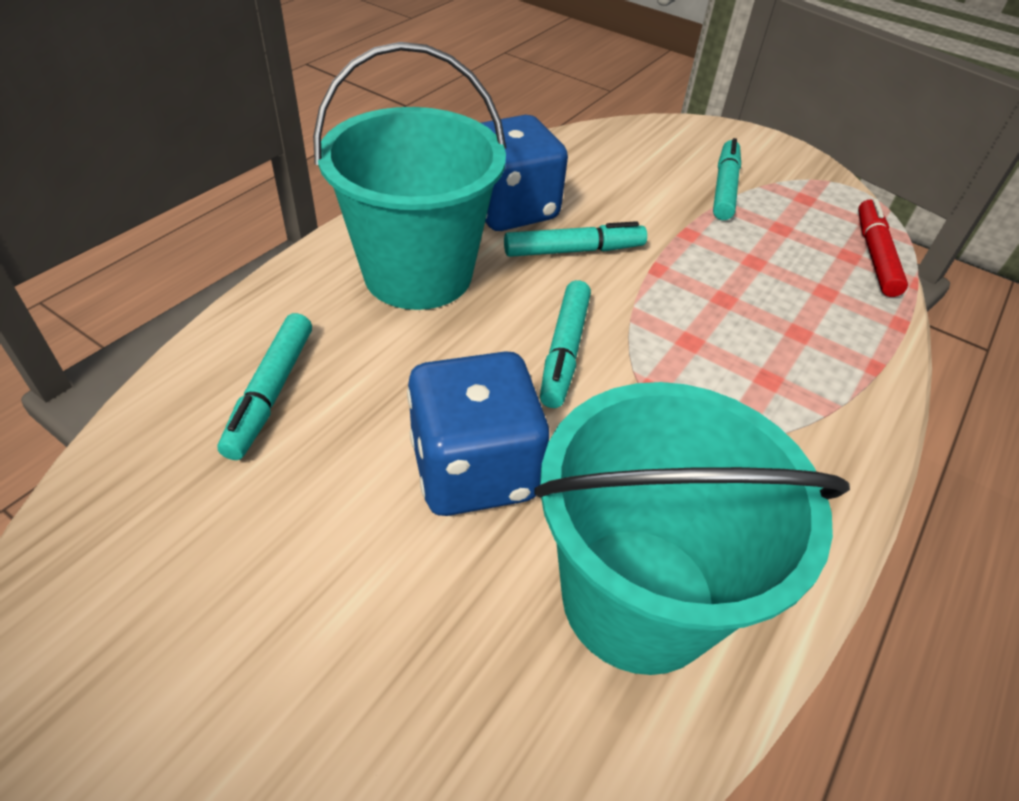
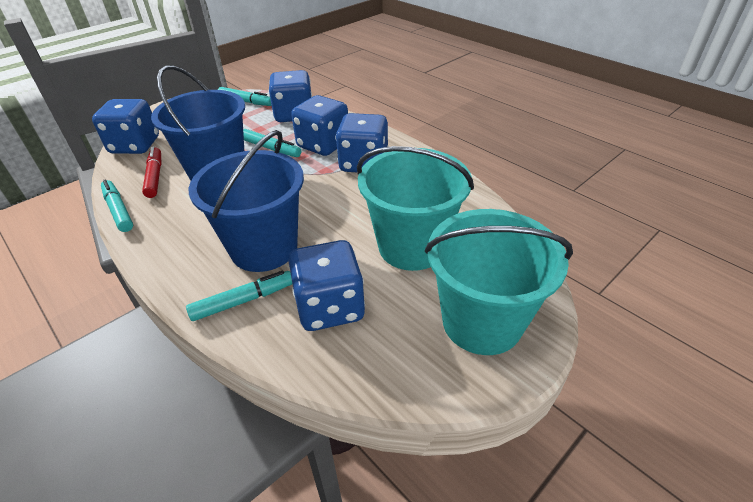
blue bucket: none = 0 -> [151,65,245,181] [188,130,304,272] = 2
blue dice: [407,351,549,516] [481,115,568,231] = 2 -> [92,99,159,154] [268,70,312,122] [288,240,365,331] [291,95,348,156] [336,113,388,172] = 5

